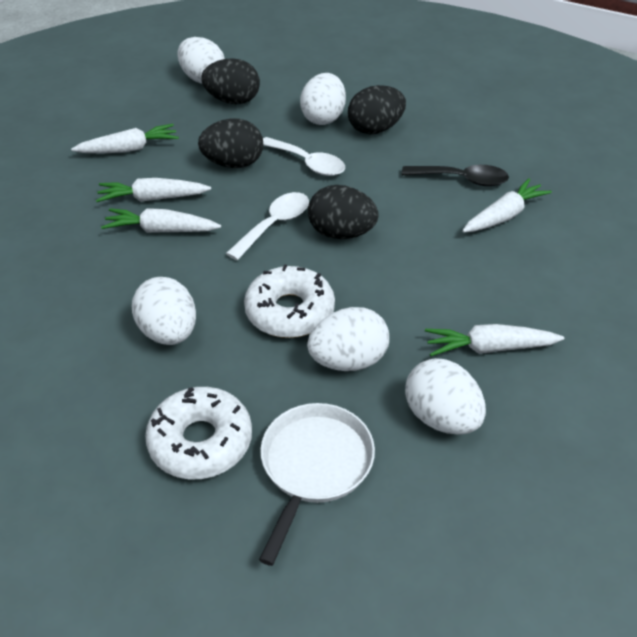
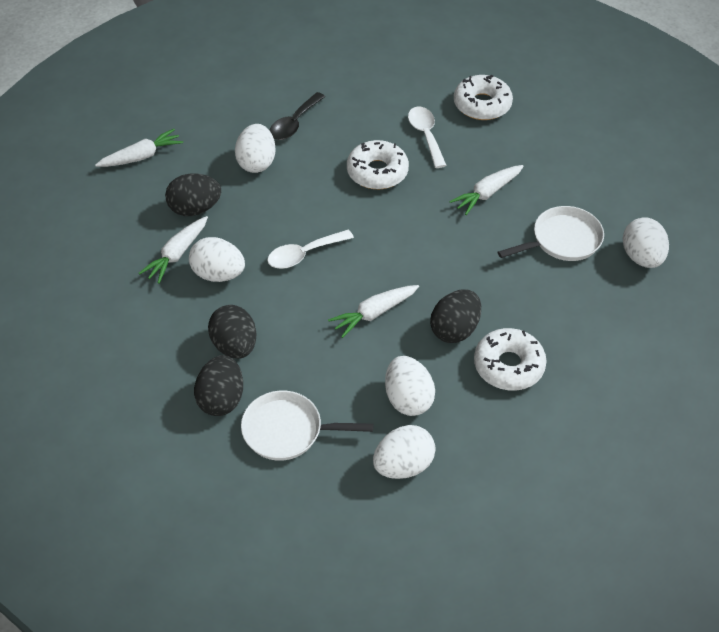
white carrot: [71,124,179,153] [96,178,211,202] [101,208,221,233] [425,324,564,356] [462,178,552,233] = 5 -> [95,129,183,167] [139,216,208,284] [328,285,419,338] [449,165,524,215] = 4
white donut: [145,387,252,479] [244,264,335,338] = 2 -> [347,140,409,189] [454,75,513,120] [474,328,547,391] = 3
white pan: [259,403,375,566] = 1 -> [241,391,373,461] [497,206,604,261] = 2

